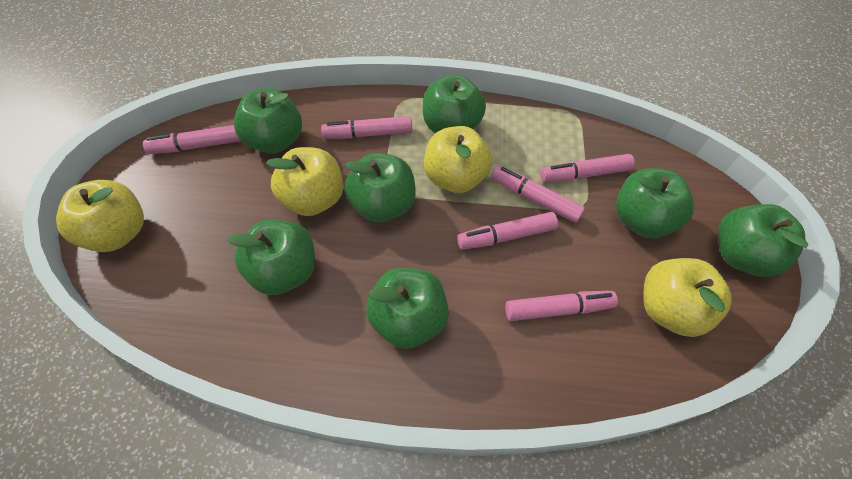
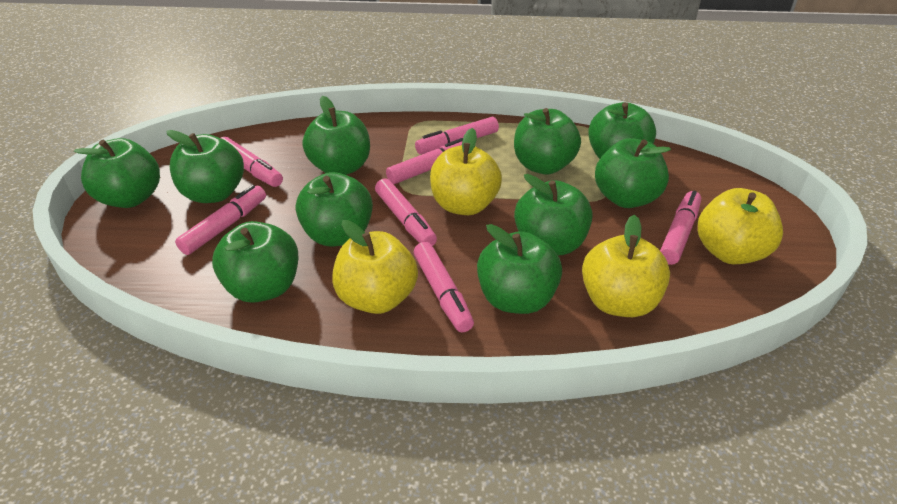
green apple: [227,220,315,295] [234,88,302,153] [344,153,416,222] [366,268,449,349] [423,75,486,133] [616,168,694,238] [718,204,808,277] = 7 -> [74,138,160,208] [166,130,244,203] [212,221,298,303] [296,172,373,247] [302,96,370,175] [477,224,562,314] [514,108,581,174] [514,174,593,256] [588,102,656,159] [595,138,671,208] = 10
pink marker: [143,125,241,154] [321,116,412,139] [457,212,558,250] [491,166,585,223] [505,291,618,321] [540,154,635,182] = 6 -> [175,185,266,255] [221,137,283,187] [375,178,437,246] [386,138,463,184] [414,242,474,332] [415,117,499,154] [660,190,701,265] = 7

